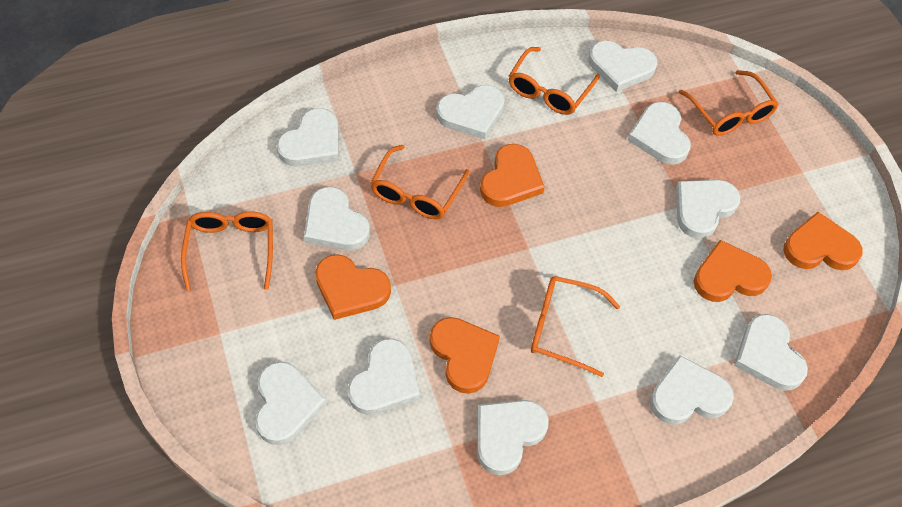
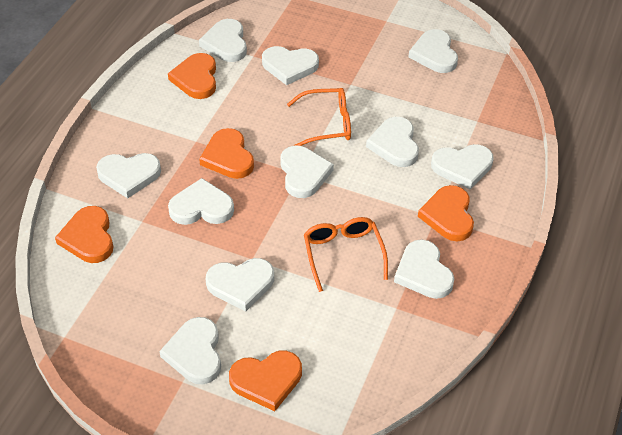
orange glasses: [181,211,273,291] [370,145,469,219] [509,47,600,115] [531,276,620,377] [679,70,779,136] = 5 -> [287,88,351,146] [304,217,388,292] = 2

